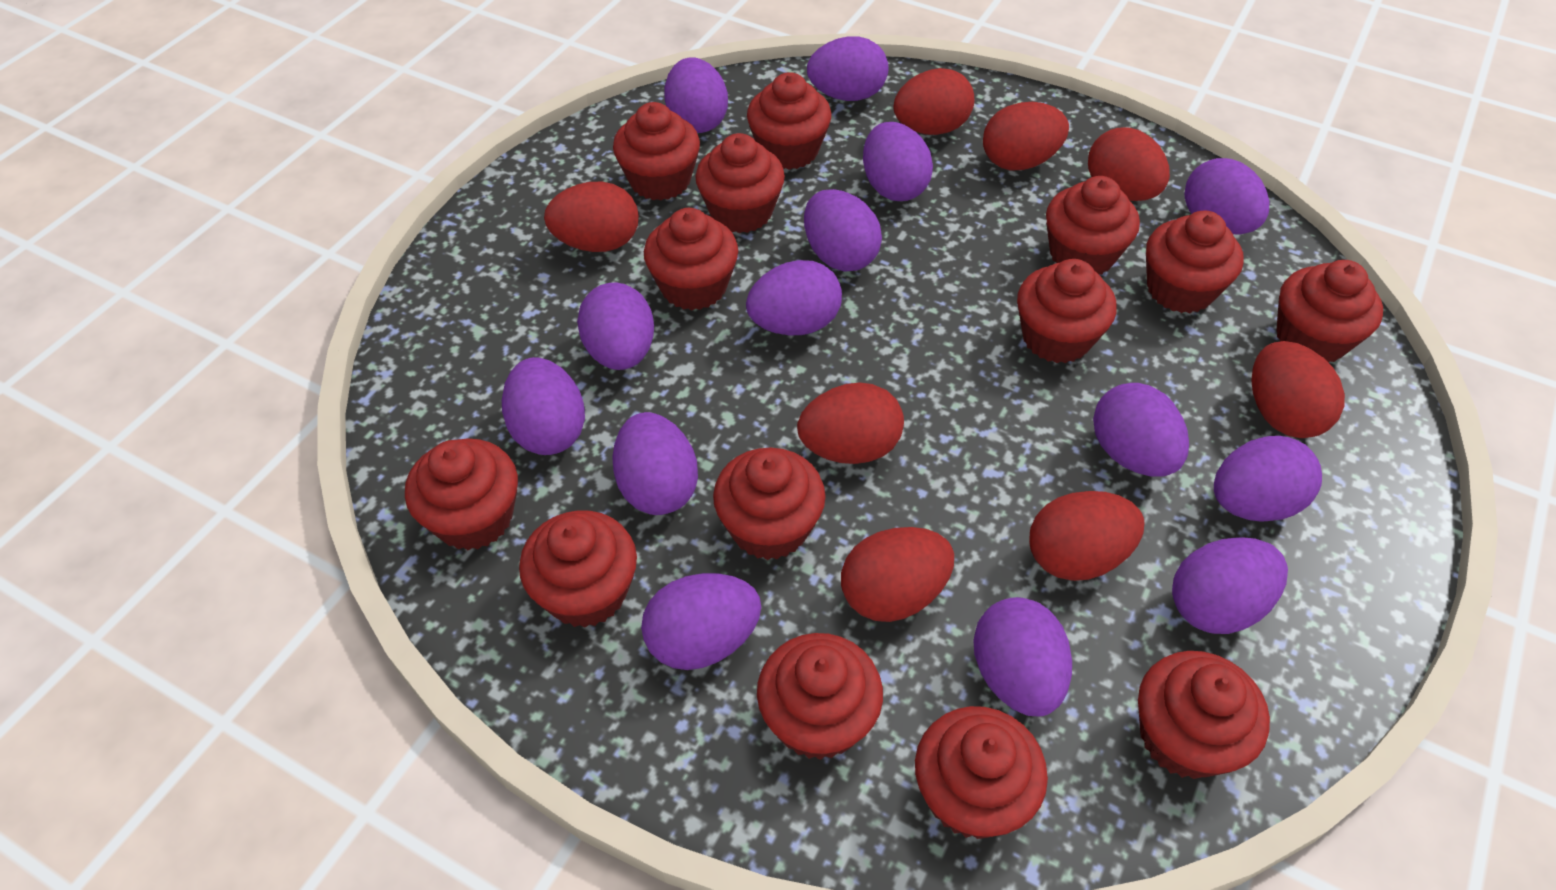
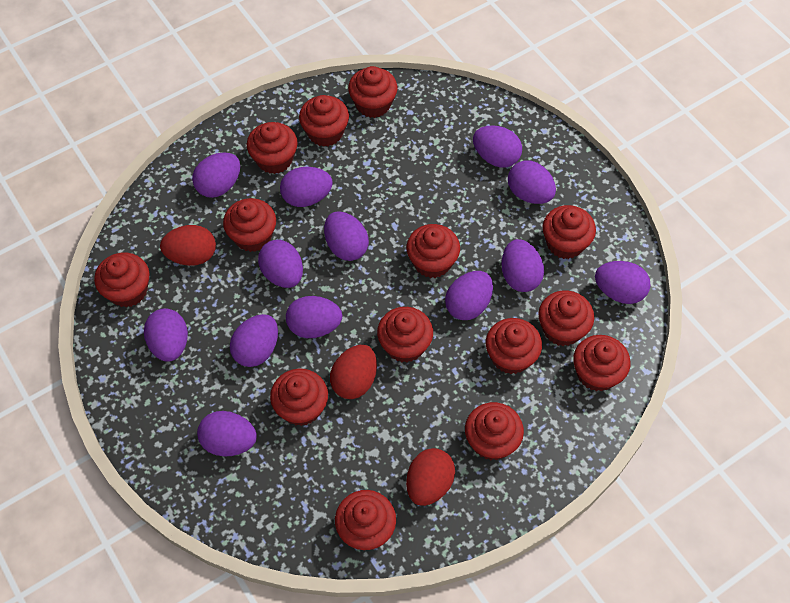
purple egg: [502,357,585,455] [577,282,654,370] [612,412,698,515] [641,573,761,670] [664,57,728,133] [746,260,842,335] [804,189,882,272] [807,36,888,101] [863,122,933,201] [973,597,1072,716] [1093,383,1189,476] [1172,537,1288,634] [1185,158,1269,234] [1214,436,1322,522] = 14 -> [144,308,188,362] [192,152,240,198] [197,411,257,457] [230,314,278,367] [258,240,303,288] [280,167,333,207] [286,296,342,338] [324,211,369,261] [445,271,493,320] [473,125,522,168] [501,239,544,292] [508,160,556,204] [595,261,651,304] = 13
red egg: [544,182,639,252] [797,382,904,464] [841,527,954,622] [893,68,974,135] [983,102,1069,171] [1029,491,1144,581] [1088,127,1170,201] [1251,341,1345,438] = 8 -> [160,225,216,266] [330,345,377,399] [406,448,455,506] = 3

